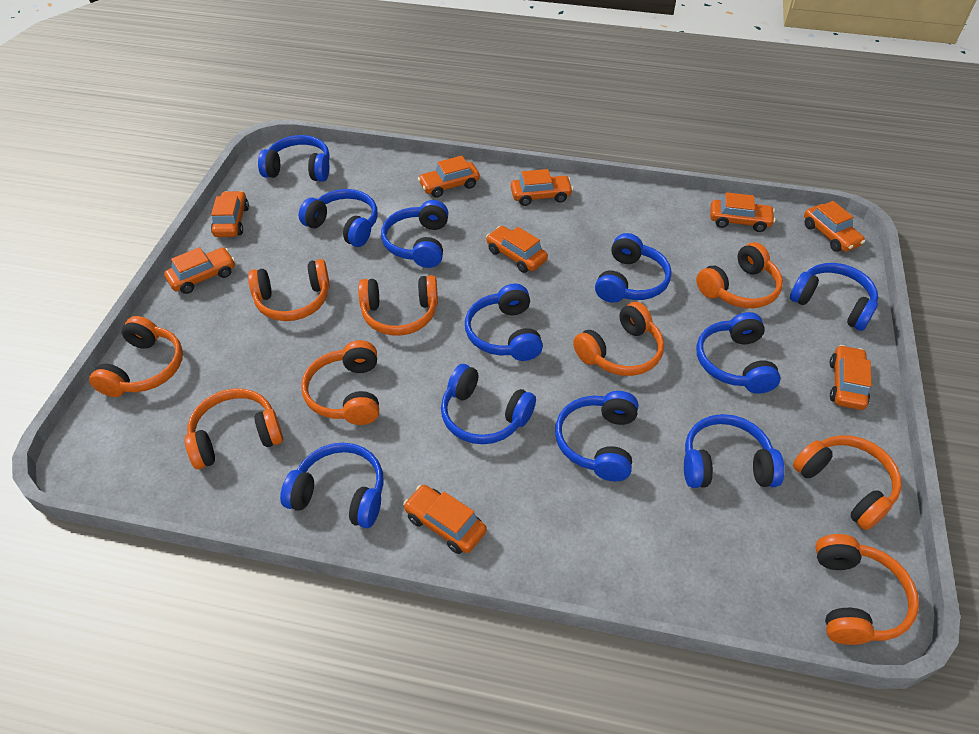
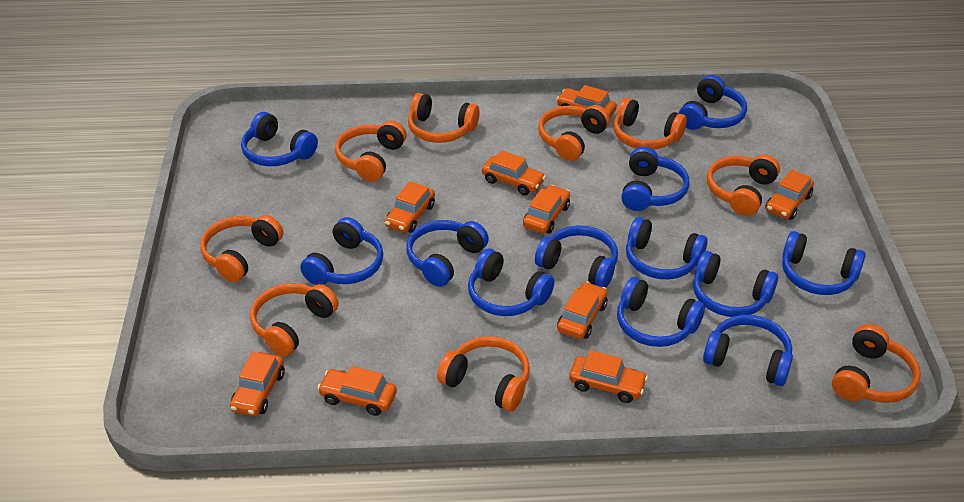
blue headphones: [258,135,330,182] [280,443,384,528] [299,189,378,247] [381,200,448,268] [441,364,536,444] [465,284,543,361] [555,391,638,481] [595,233,672,303] [684,414,785,488] [696,312,781,394] [790,263,878,331] = 11 -> [241,112,318,166] [300,217,383,285] [406,220,489,287] [468,249,554,316] [535,225,618,288] [617,277,705,347] [621,147,690,211] [626,217,708,279] [678,75,747,130] [693,251,778,317] [703,315,793,386] [782,231,866,295] = 12

